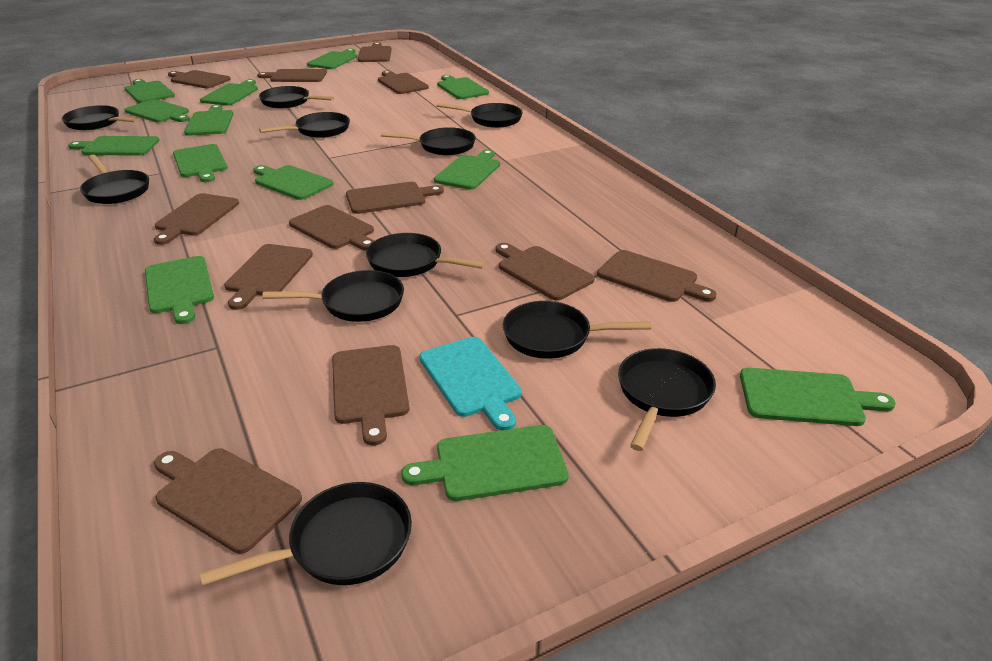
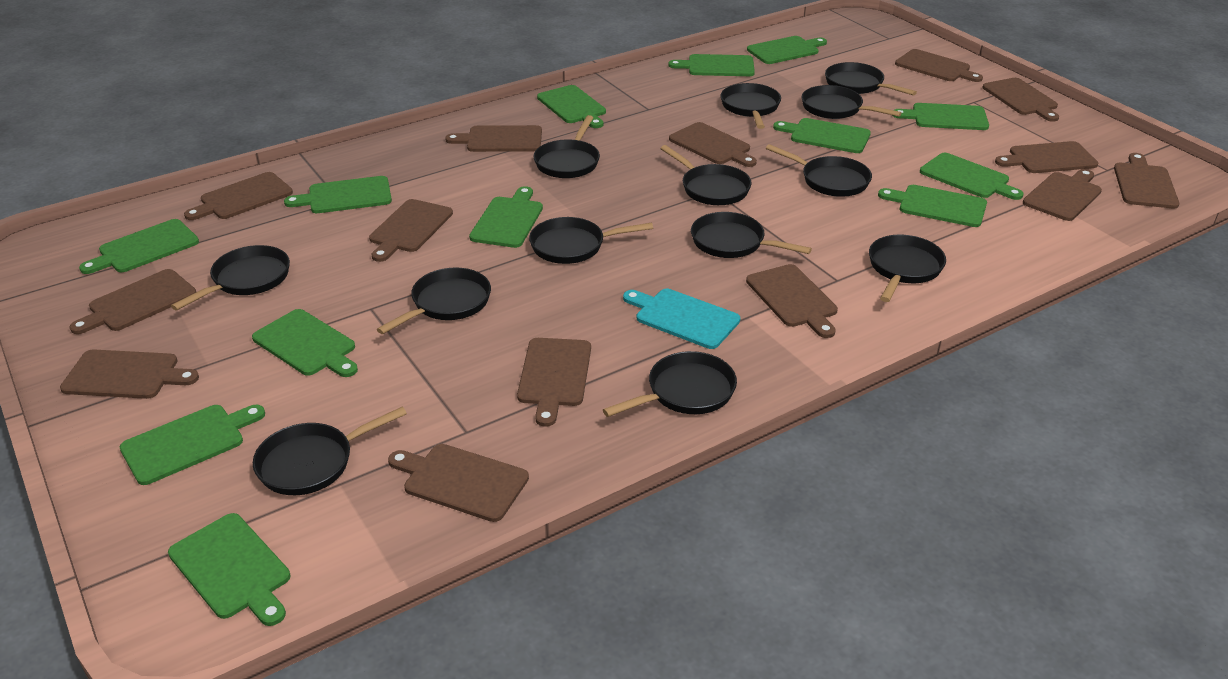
black pan: [62,105,139,130] [80,155,149,204] [200,482,412,586] [259,86,334,109] [259,112,350,138] [262,270,404,322] [366,233,486,277] [381,127,476,156] [437,103,523,128] [503,301,651,359] [618,348,716,451] = 11 -> [171,245,290,310] [253,407,407,495] [377,268,491,334] [529,217,653,264] [533,115,600,178] [603,351,737,417] [660,145,751,205] [691,212,812,258] [721,83,781,129] [766,144,872,197] [801,85,902,119] [825,62,917,95] [869,235,946,302] = 13
brown cutting board: [154,193,239,245] [154,448,302,554] [168,70,231,88] [224,244,313,310] [257,69,327,82] [289,205,374,250] [332,345,410,445] [346,182,444,214] [358,42,392,62] [378,71,429,94] [495,243,595,301] [597,250,717,302] = 12 -> [60,349,199,399] [70,269,196,334] [184,172,293,220] [369,199,453,262] [388,444,529,522] [445,125,542,152] [517,338,591,427] [669,122,757,167] [746,264,838,338] [895,49,983,82] [983,78,1059,122] [995,141,1098,173] [1023,169,1102,221] [1114,153,1179,209] = 14

